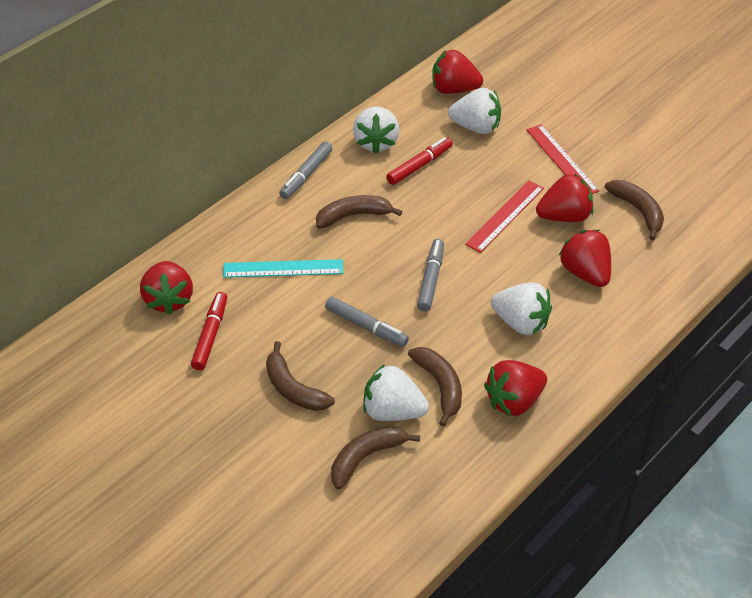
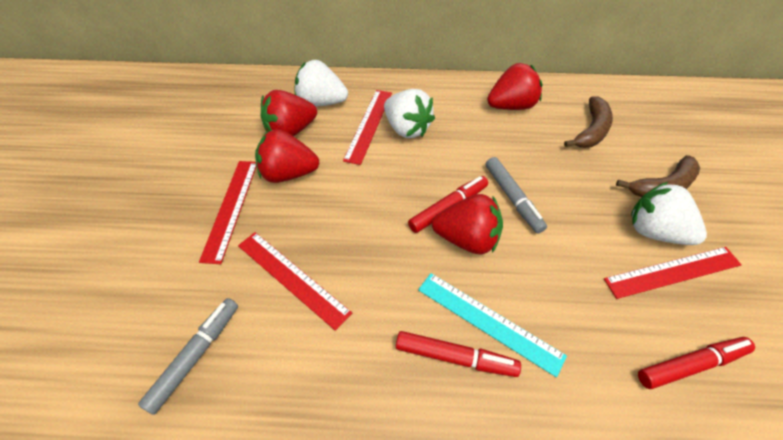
brown banana: [266,341,335,411] [316,195,402,229] [331,426,420,490] [408,347,462,427] [605,180,664,241] = 5 -> [564,96,613,148] [616,155,700,197] = 2
grey marker: [279,141,332,199] [325,297,409,347] [417,239,444,312] = 3 -> [138,298,238,415] [486,157,547,233] = 2
red marker: [191,292,227,370] [386,137,453,185] = 2 -> [396,331,521,377] [408,176,488,233] [638,337,755,389] = 3
red ruler: [465,180,544,253] [527,125,599,194] = 2 -> [199,161,256,264] [238,232,352,331] [343,90,392,165] [604,247,742,299] = 4
red strawberry: [140,261,193,315] [432,50,483,94] [484,360,547,416] [536,173,593,222] [559,230,611,287] = 5 -> [255,129,319,183] [261,90,317,136] [432,194,503,254] [487,63,542,110] = 4
white strawberry: [353,106,400,154] [364,364,429,421] [448,88,501,134] [491,282,552,335] = 4 -> [295,60,348,107] [384,89,435,138] [631,182,707,245] = 3

